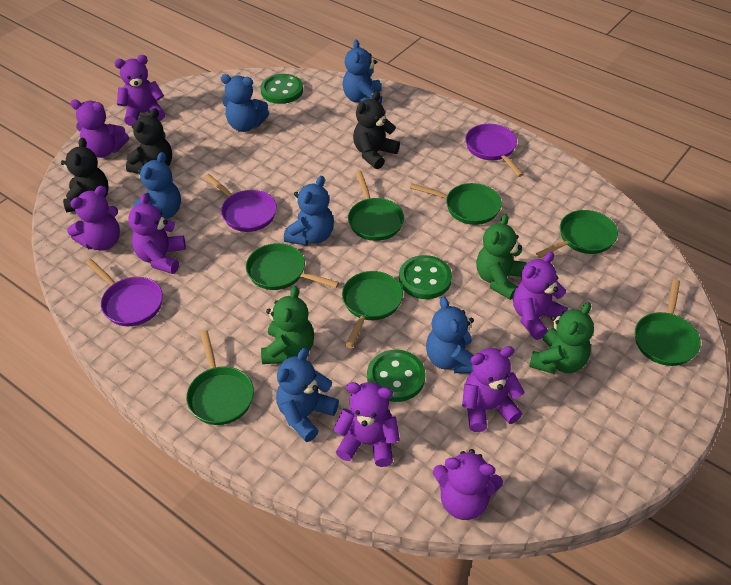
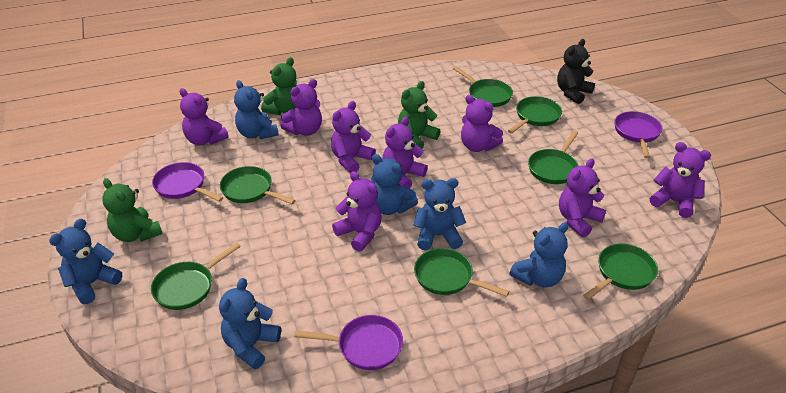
black teddy bear: [61,137,109,212] [126,108,172,174] [353,91,400,169] = 3 -> [557,39,595,104] = 1
green button: [260,74,303,104] [367,350,426,402] [399,255,452,299] = 3 -> none = 0

